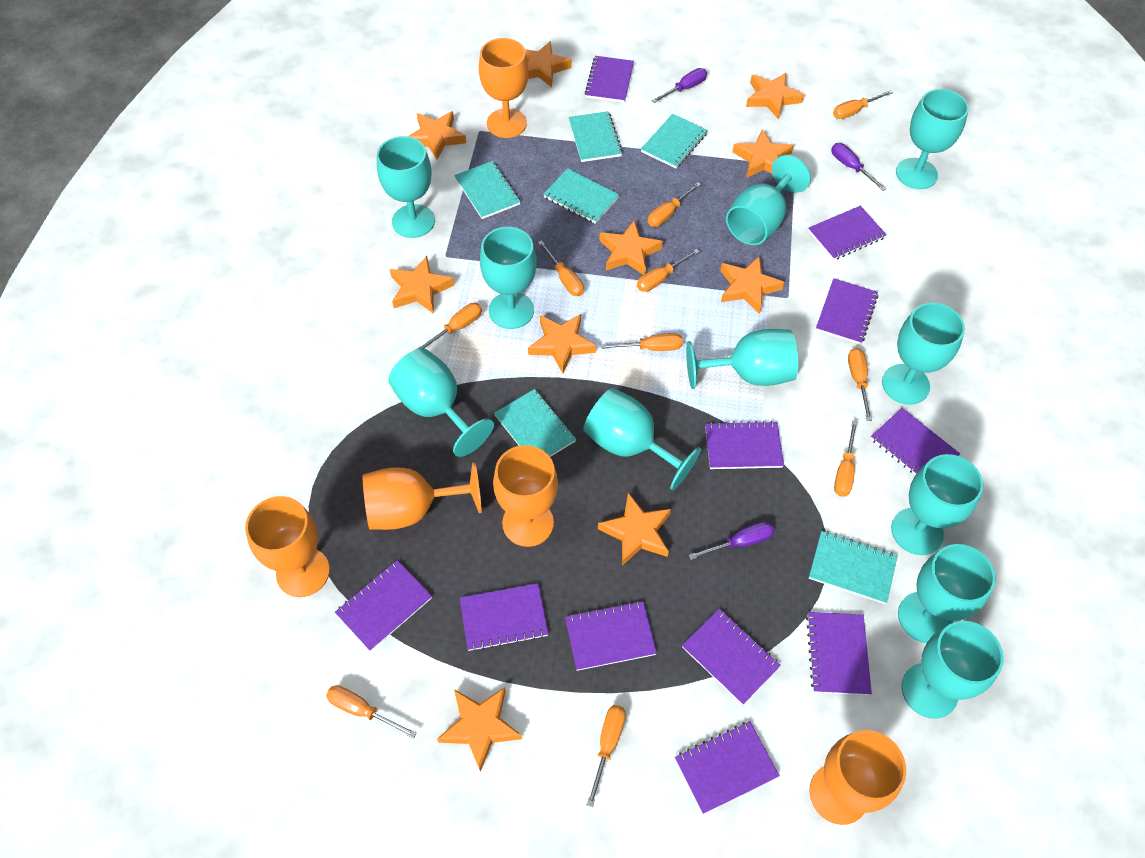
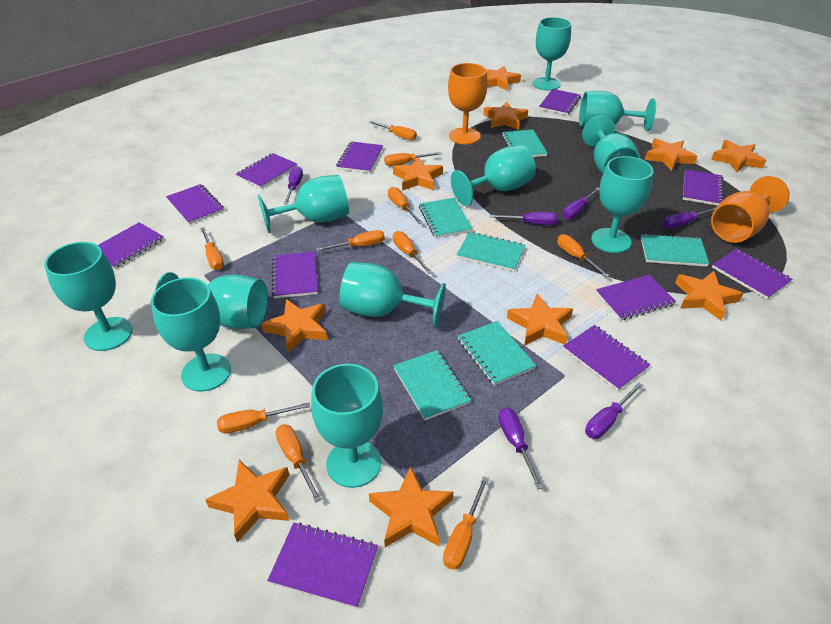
orange goblet: [245,496,330,597] [363,462,482,530] [479,38,529,138] [493,445,558,547] [809,730,906,825] = 5 -> [448,63,487,144] [711,176,790,243] = 2
purple screwdriver: [652,68,707,103] [688,521,774,560] [831,143,886,191] = 3 -> [284,166,303,204] [490,212,558,225] [498,408,543,489] [563,187,600,219] [585,382,643,439] [663,207,717,229] = 6

